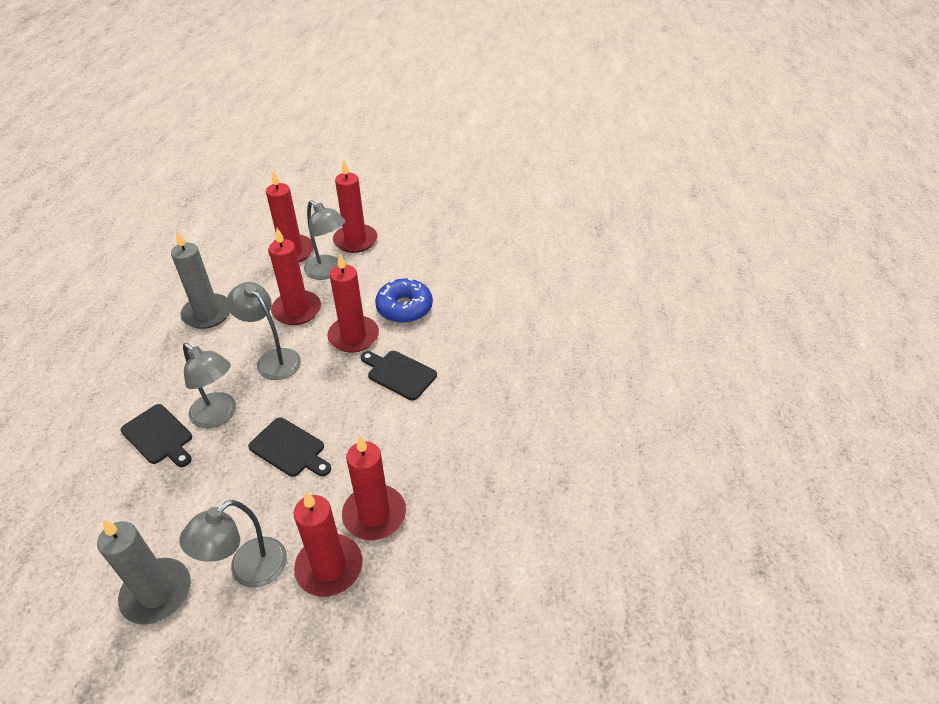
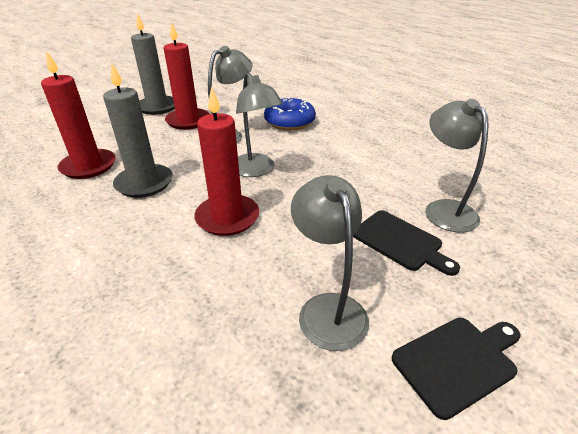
black cutting board: [120,404,192,467] [248,417,331,477] [361,351,437,400] = 3 -> [353,210,460,276] [392,318,521,420] = 2
red candle: [266,171,314,263] [269,228,321,325] [294,492,362,597] [327,254,379,353] [333,160,377,253] [342,436,406,540] = 6 -> [41,51,116,179] [164,21,210,130] [194,86,259,236] = 3

